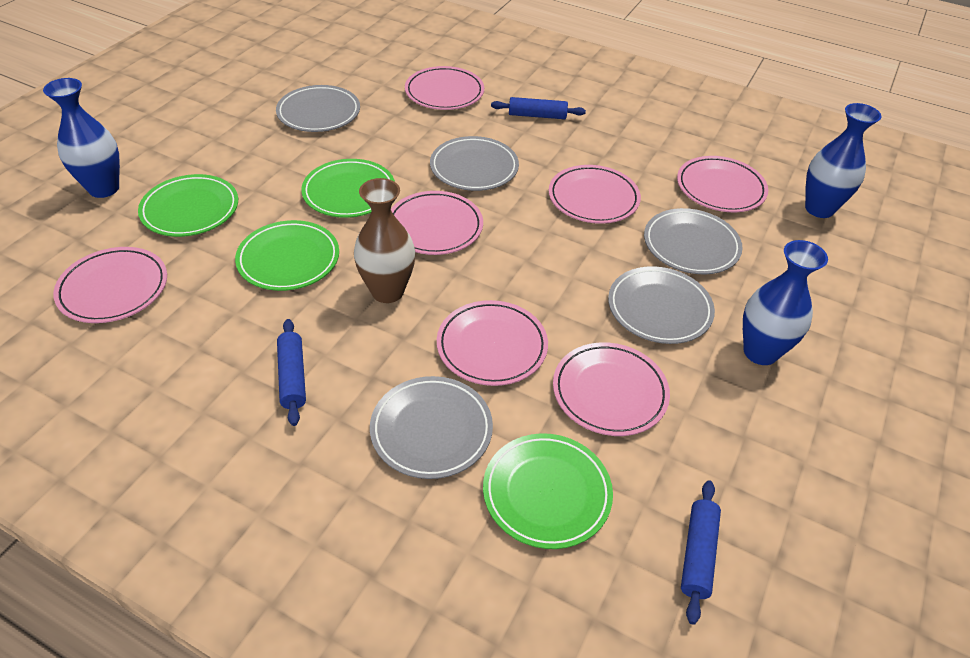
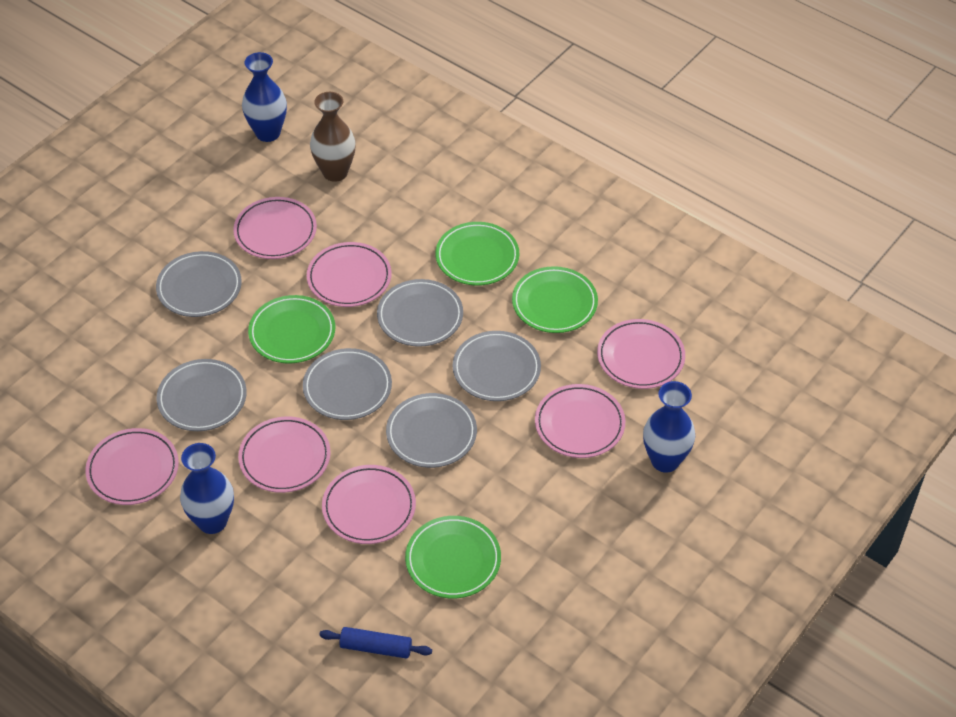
blue rolling pin: [277,319,306,426] [491,97,586,119] [681,480,721,625] = 3 -> [319,627,432,659] = 1
grey plate: [276,85,360,132] [370,376,493,479] [430,136,519,191] [608,266,715,344] [644,208,743,274] = 5 -> [156,251,242,317] [157,359,247,431] [303,348,392,420] [377,279,463,347] [386,393,477,468] [453,331,541,401] = 6

